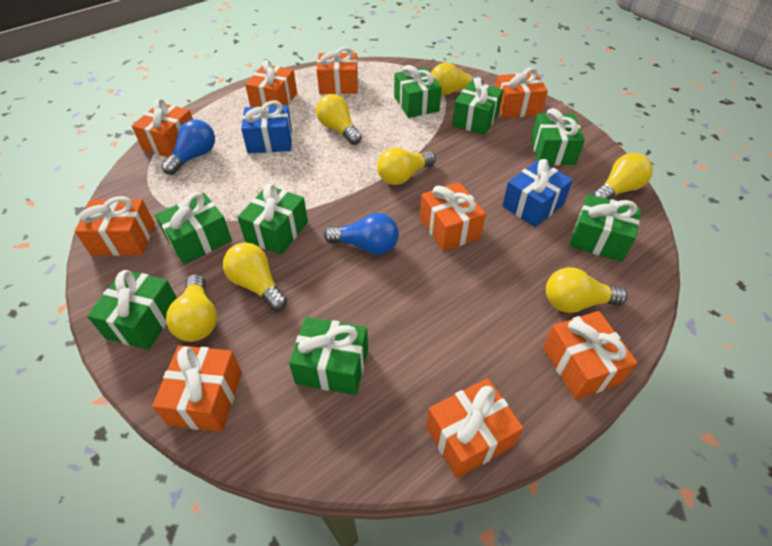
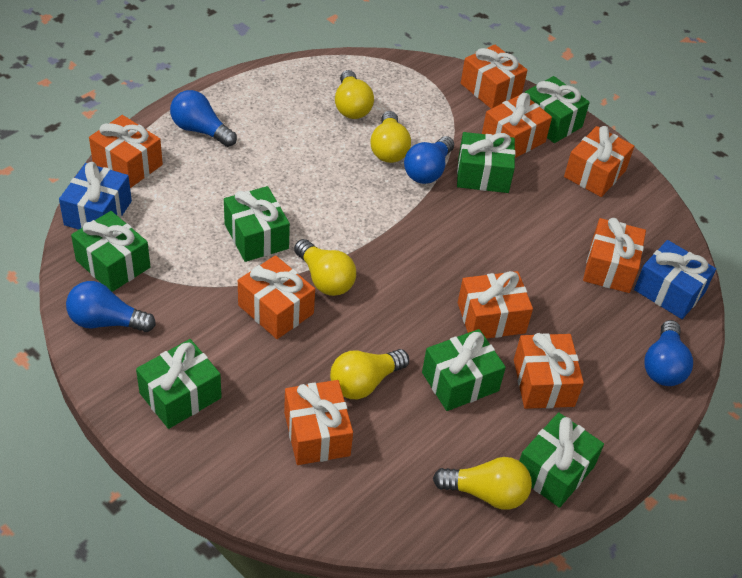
blue light bulb: [162,119,215,175] [324,213,399,255] = 2 -> [66,281,156,332] [170,90,237,147] [404,136,454,184] [644,320,693,386] = 4
green gift: [87,270,177,350] [155,193,232,264] [237,184,308,255] [289,317,368,395] [394,65,442,118] [452,77,503,135] [531,108,585,165] [570,194,641,262] = 8 -> [71,211,150,292] [136,339,222,429] [224,186,290,262] [422,329,506,411] [457,132,516,193] [519,412,604,508] [525,76,590,143] = 7
yellow light bulb: [166,274,217,342] [223,243,287,311] [316,94,362,145] [377,147,436,185] [431,63,483,95] [546,267,628,313] [592,153,653,200] = 7 -> [294,239,356,296] [330,349,409,399] [335,70,374,119] [370,111,411,163] [433,457,532,510] = 5

